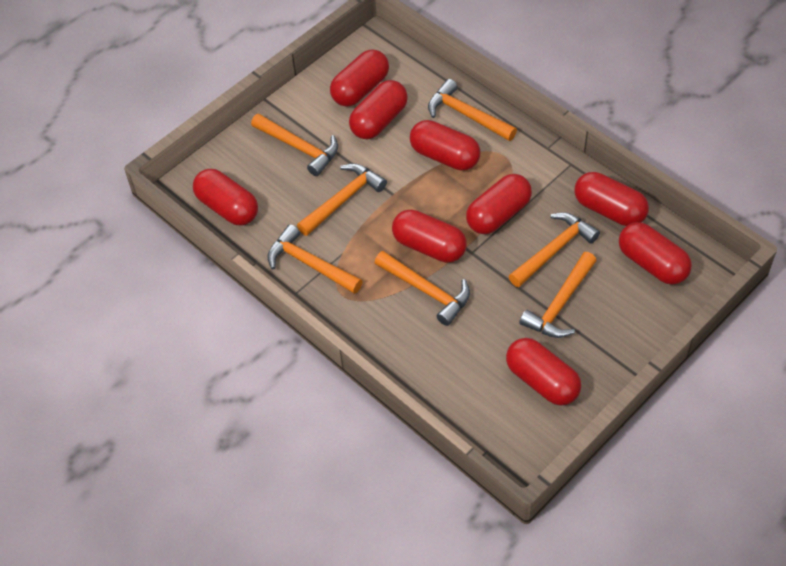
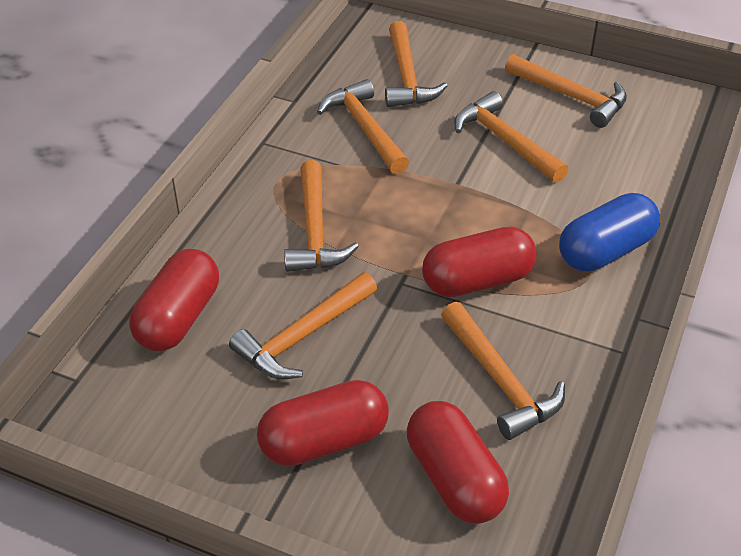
blue capsule: none = 0 -> [559,193,660,271] = 1
red capsule: [193,169,258,225] [330,49,389,107] [349,80,408,139] [392,209,467,263] [410,120,480,170] [466,174,532,234] [506,338,581,406] [574,172,649,226] [619,222,692,285] = 9 -> [129,249,219,351] [257,380,389,466] [407,401,509,524] [422,227,537,297] = 4

